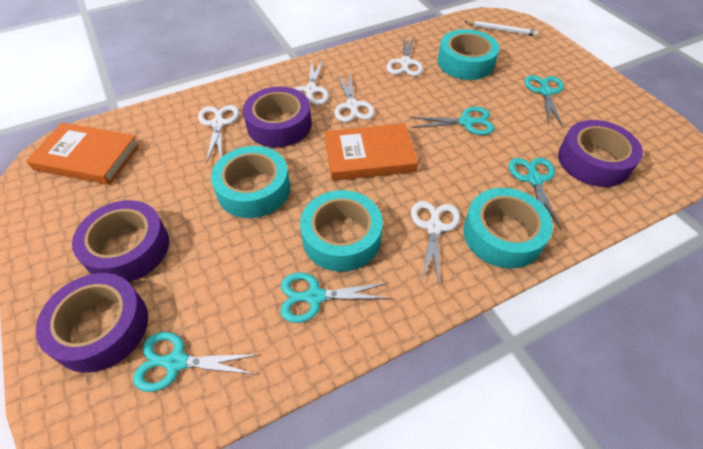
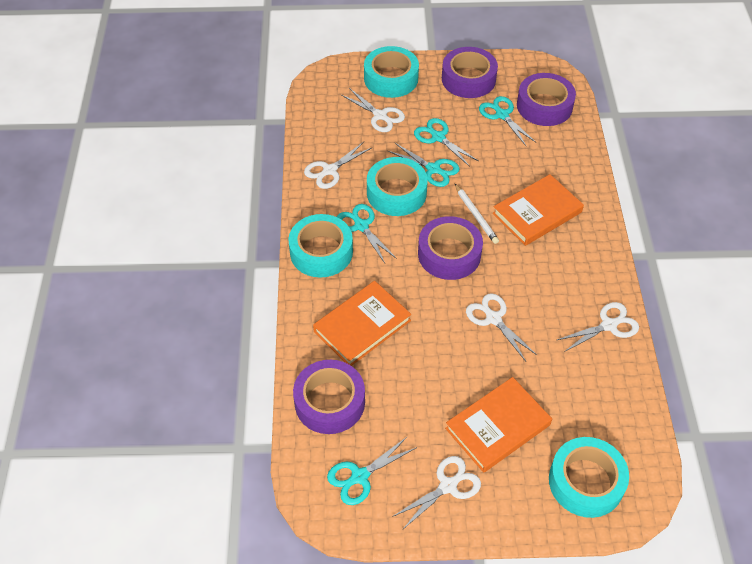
orange book: [26,123,140,185] [324,123,418,181] = 2 -> [313,281,411,366] [445,377,552,473] [493,174,584,246] = 3

